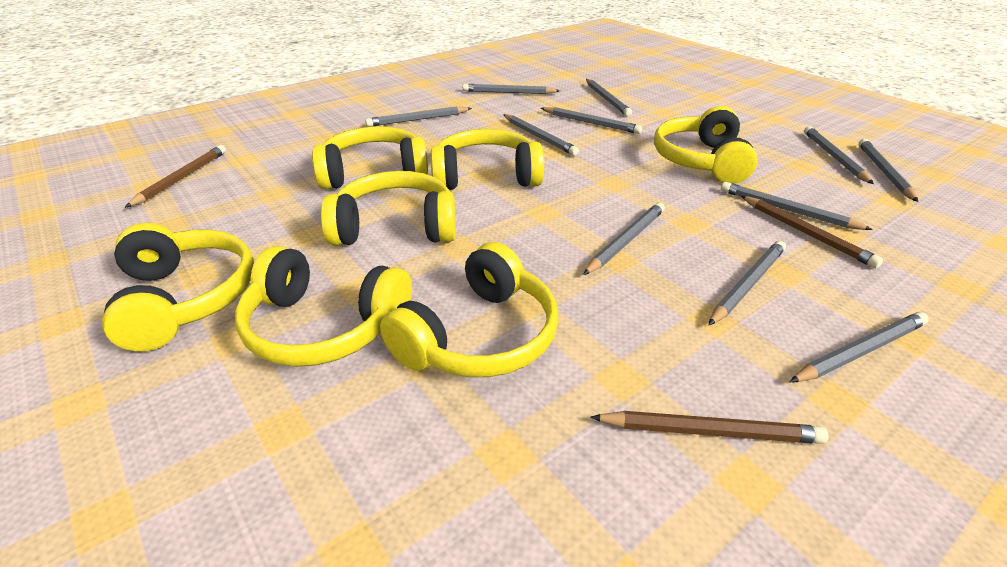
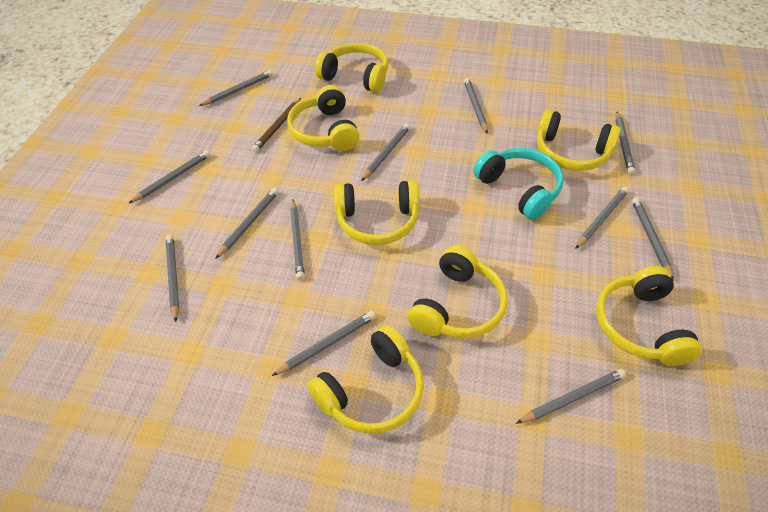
brown pencil: [125,145,226,208] [591,411,828,444] [741,196,883,268] = 3 -> [252,98,301,152] = 1
grey pencil: [365,106,472,127] [463,84,560,94] [503,114,579,156] [541,107,642,134] [583,203,665,275] [586,79,632,116] [708,241,786,326] [721,182,873,230] [790,312,929,382] [804,126,874,184] [859,139,918,202] = 11 -> [128,150,210,204] [166,235,179,322] [199,70,273,106] [215,188,279,259] [272,311,376,376] [290,200,305,280] [361,123,410,181] [464,78,488,134] [516,369,626,424] [575,187,629,249] [616,111,635,175] [632,197,674,281] = 12
turquoise headphones: none = 0 -> [473,148,564,220] = 1

